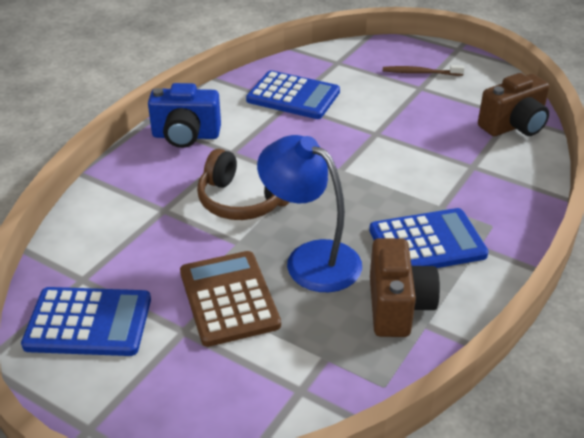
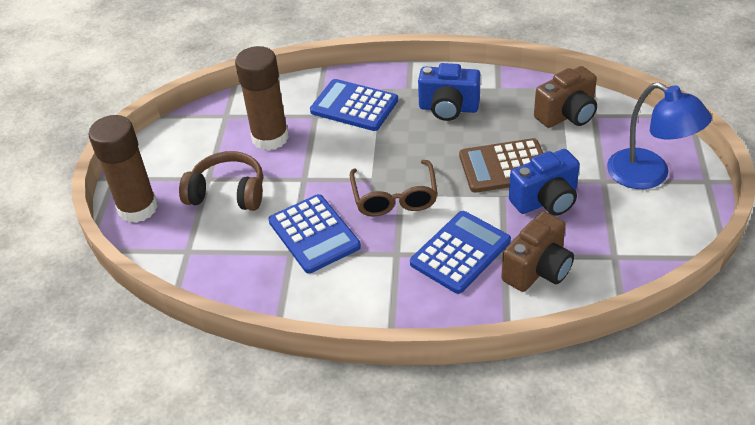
blue camera: [148,83,221,148] = 1 -> [418,63,481,121] [509,149,580,216] = 2
brown glasses: none = 0 -> [350,160,438,216] = 1
brown glue stick: none = 0 -> [88,115,158,223] [235,46,289,151] = 2
brown toothbrush: [383,65,465,76] = 1 -> none = 0

